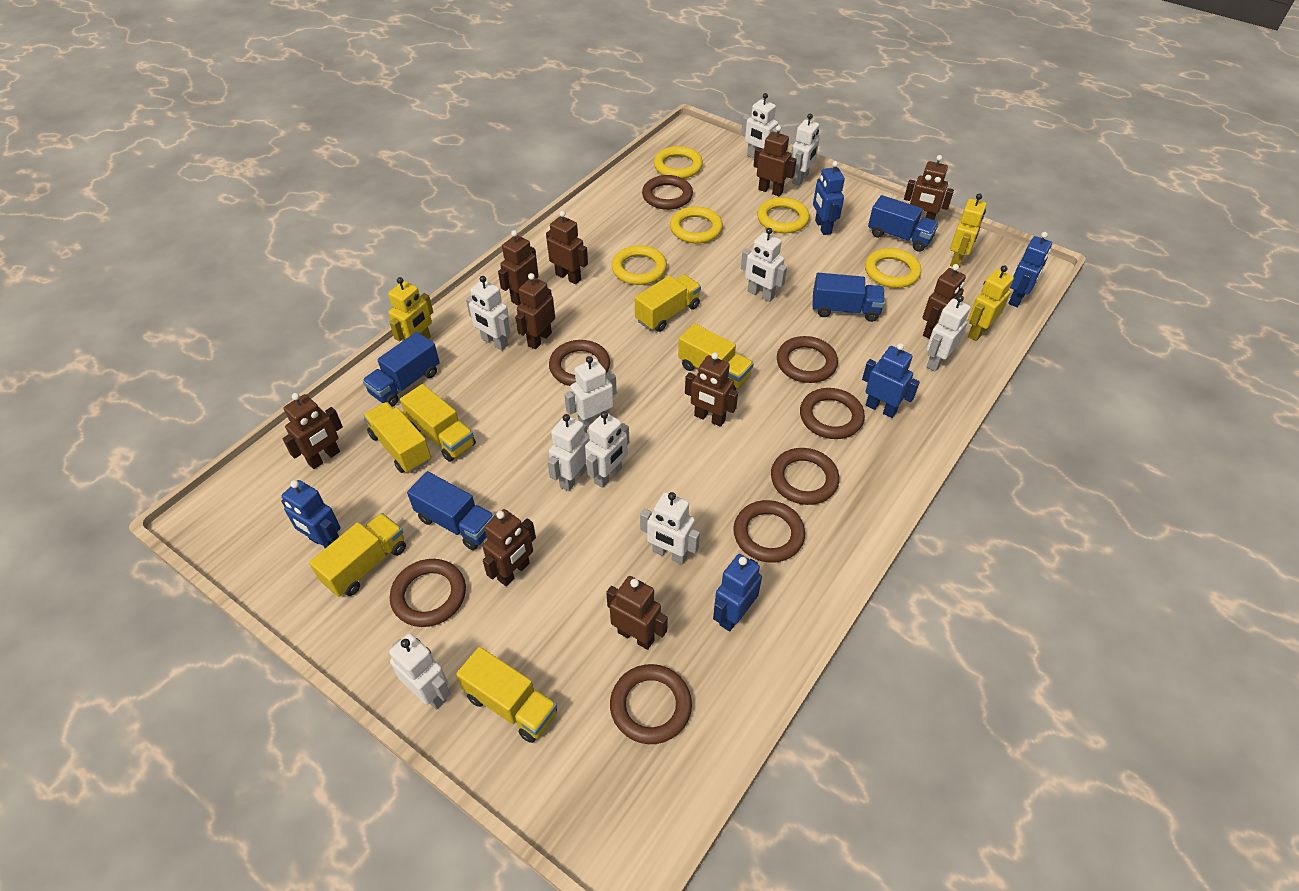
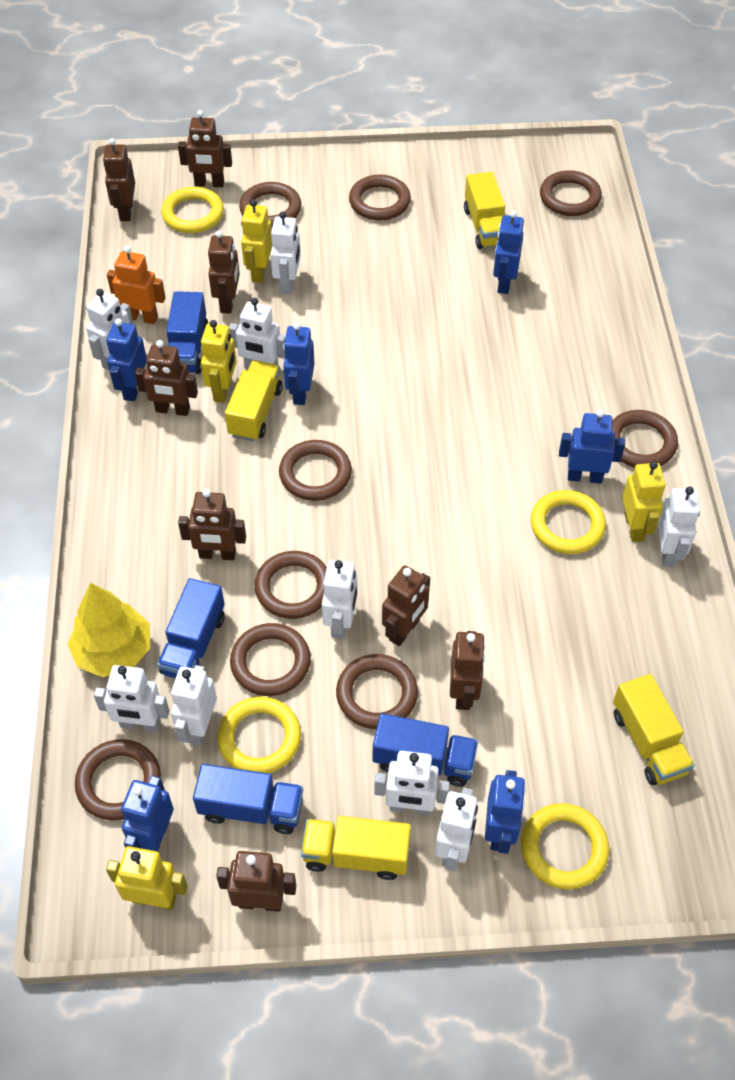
blue robot: [281,480,341,548] [713,554,762,632] [813,161,845,235] [862,343,920,418] [1008,232,1052,307] = 5 -> [106,319,147,401] [121,775,174,852] [283,322,315,405] [485,770,526,854] [493,211,524,294] [559,409,625,484] = 6
brown ring: [390,559,466,627] [549,340,610,386] [610,664,692,744] [642,175,693,210] [733,500,805,563] [771,448,839,505] [777,336,838,383] [800,388,865,439] = 8 -> [75,739,161,821] [230,623,311,696] [239,182,301,227] [254,551,327,619] [279,440,352,501] [336,654,418,729] [349,175,411,221] [540,170,602,216] [612,410,678,468] = 9
brown robot: [282,393,343,469] [482,509,536,586] [498,230,539,306] [515,273,555,349] [546,211,588,284] [606,576,668,650] [685,352,738,427] [753,125,797,196] [904,155,954,220] [923,264,966,339] = 10 -> [103,138,135,221] [135,340,198,416] [178,110,232,187] [178,489,246,560] [208,230,240,314] [216,851,296,912] [382,565,430,646] [450,631,486,710] = 8
orange robot: none = 0 -> [107,246,166,324] = 1
white robot: [389,633,450,709] [466,276,511,351] [547,414,590,491] [564,356,617,429] [585,411,629,488] [640,492,700,565] [741,93,780,158] [741,228,787,302] [791,113,819,186] [926,295,971,371] = 10 -> [86,289,133,371] [94,665,169,732] [171,665,217,746] [229,298,285,369] [270,211,301,295] [322,560,358,639] [375,751,450,816] [435,788,478,871] [658,487,700,567] = 9
yellow ring: [612,245,667,285] [654,146,703,179] [670,207,723,243] [757,197,810,233] [865,248,921,288] = 5 -> [161,187,224,233] [217,696,301,773] [521,803,609,889] [531,490,606,554] = 4
yellow robot: [388,277,433,342] [950,193,987,268] [968,265,1014,341] = 3 -> [106,846,188,910] [201,320,237,403] [241,199,272,283] [622,461,666,542] = 4
yellow tree: none = 0 -> [68,583,150,677] = 1
yellow truck: [309,513,406,597] [363,402,431,473] [400,384,476,462] [456,647,557,743] [635,274,701,332] [678,324,754,391] = 6 -> [225,360,283,441] [301,816,411,880] [464,172,505,249] [613,674,695,785] = 4

